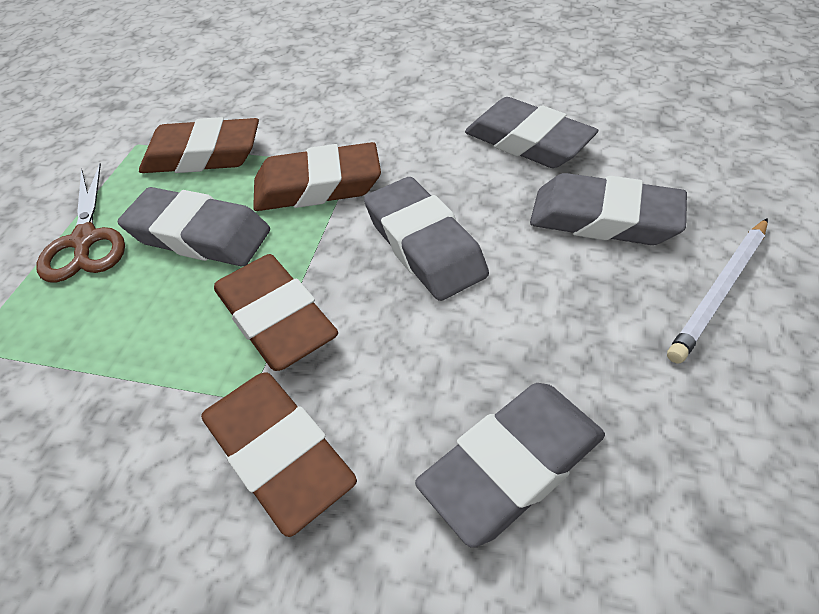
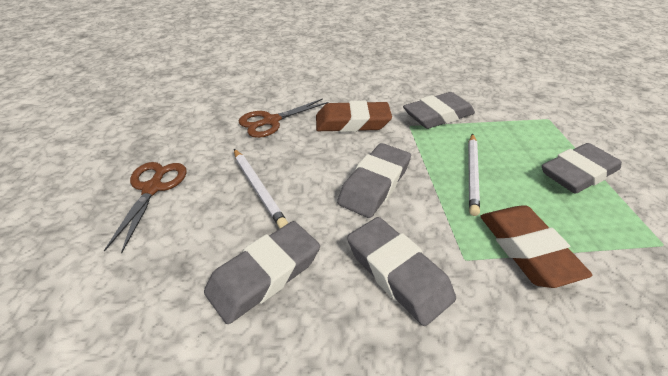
brown eraser: [139,117,259,173] [201,372,357,537] [214,254,338,371] [253,142,381,211] = 4 -> [316,101,392,132] [480,205,593,288] = 2
brown scissors: [36,164,125,283] = 1 -> [104,162,187,253] [239,98,329,138] = 2
white pencil: [667,218,768,363] = 1 -> [234,149,288,228] [468,133,480,216] = 2

